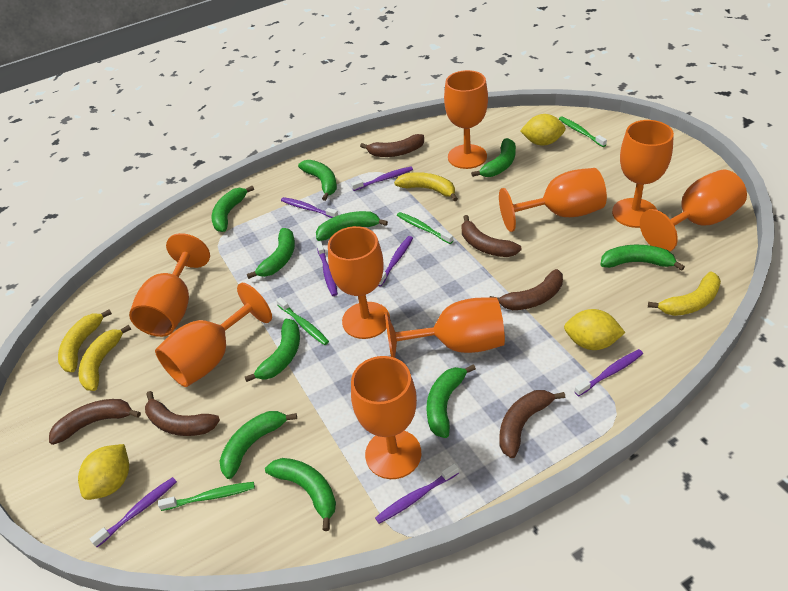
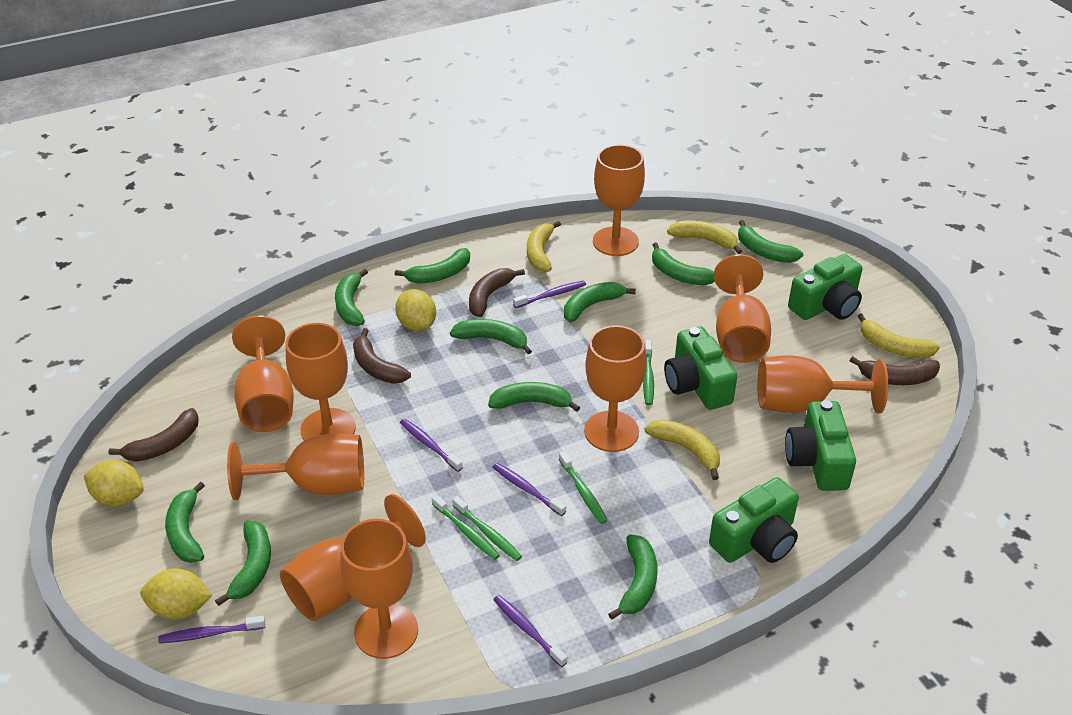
brown banana: [49,399,141,445] [145,391,220,436] [360,134,424,157] [462,215,522,257] [490,269,563,310] [499,390,565,458] = 6 -> [108,408,199,462] [353,328,411,384] [469,268,525,317] [849,356,940,385] = 4
green camera: none = 0 -> [664,327,737,410] [709,477,799,563] [785,400,856,491] [788,254,862,320] = 4
purple toothbrush: [90,477,177,547] [281,197,338,218] [316,242,338,296] [351,166,413,191] [375,463,459,524] [378,236,413,286] [574,349,643,396] = 7 -> [158,616,265,643] [400,419,463,472] [492,463,566,516] [493,595,567,667] [513,280,586,308] = 5

